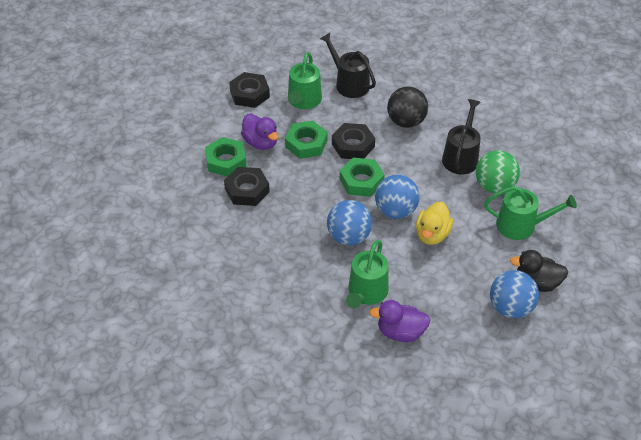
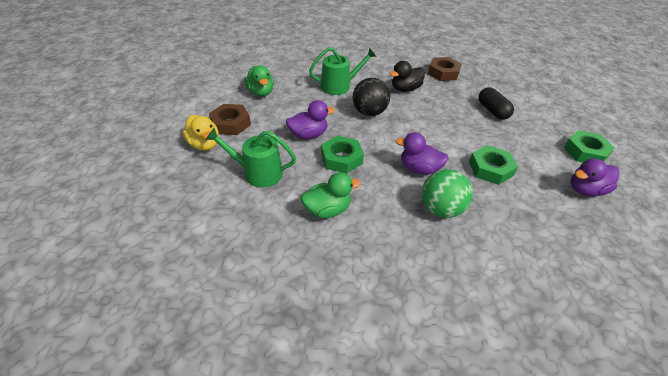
black capsule: none = 0 -> [478,87,514,120] = 1
black nut: [224,167,270,206] [229,72,270,108] [332,123,375,159] = 3 -> none = 0
black watering can: [320,33,376,98] [442,99,481,174] = 2 -> none = 0
blue ball: [327,200,372,245] [375,174,419,219] [490,270,539,319] = 3 -> none = 0
brown nut: none = 0 -> [209,104,251,135] [428,57,462,81] = 2
green duck: none = 0 -> [245,65,274,96] [301,172,360,218] = 2
green watering can: [288,52,322,109] [346,240,389,308] [484,186,577,240] = 3 -> [206,128,296,188] [309,47,377,95] = 2
purple duck: [241,114,279,150] [369,300,430,342] = 2 -> [286,100,335,139] [395,132,449,175] [570,158,620,197] = 3

